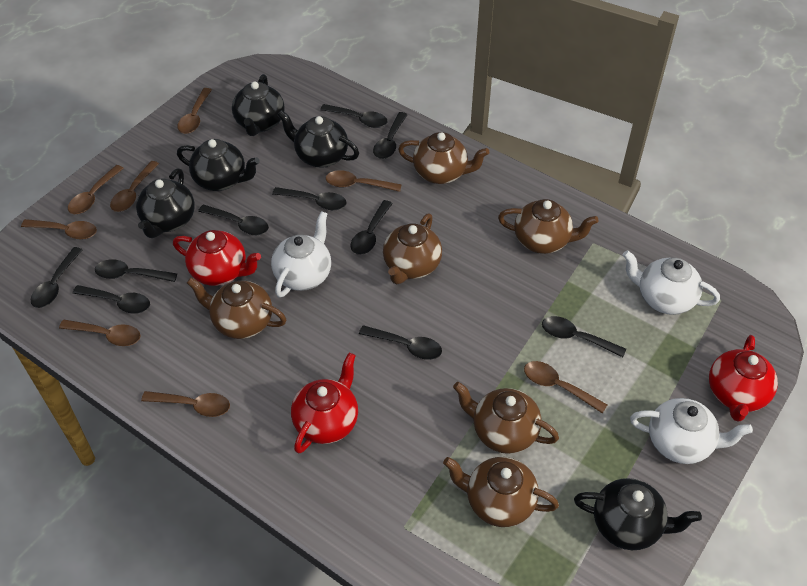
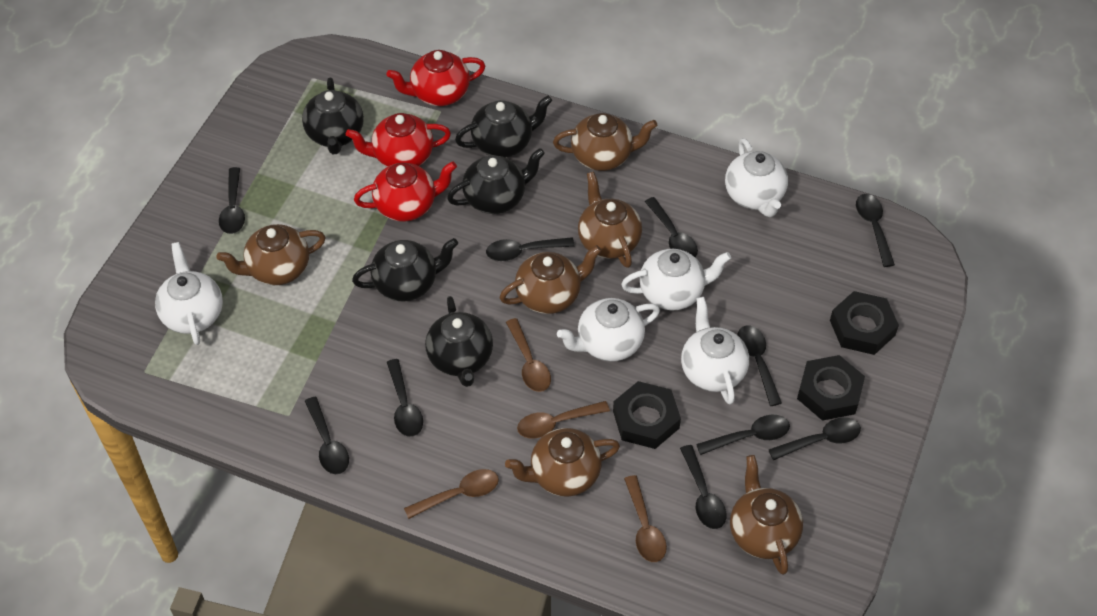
black nut: none = 0 -> [613,381,681,449] [797,355,865,421] [830,291,899,355] = 3
brown spoon: [21,219,97,240] [59,320,141,346] [68,165,124,214] [110,161,159,212] [141,391,230,417] [178,88,212,134] [326,170,402,192] [524,361,607,414] = 8 -> [404,469,499,519] [506,318,551,392] [517,401,610,438] [624,475,667,562] = 4
white teapot: [271,211,331,297] [623,250,720,315] [630,398,753,464] = 3 -> [155,242,223,345] [557,298,660,362] [621,249,731,310] [681,297,749,404] [725,138,788,217] = 5

